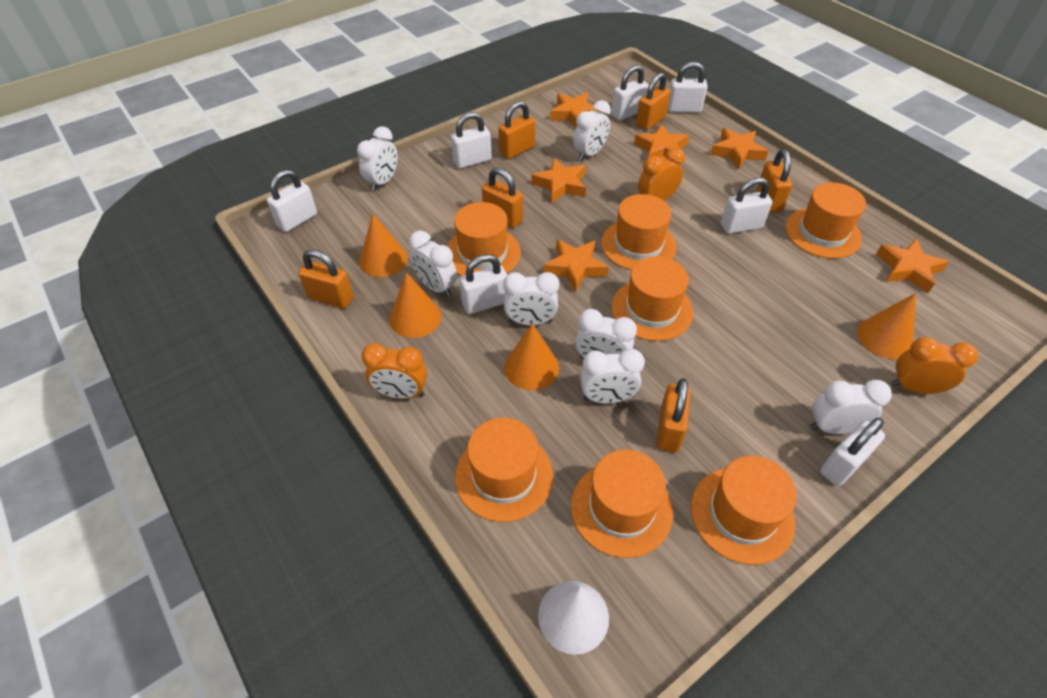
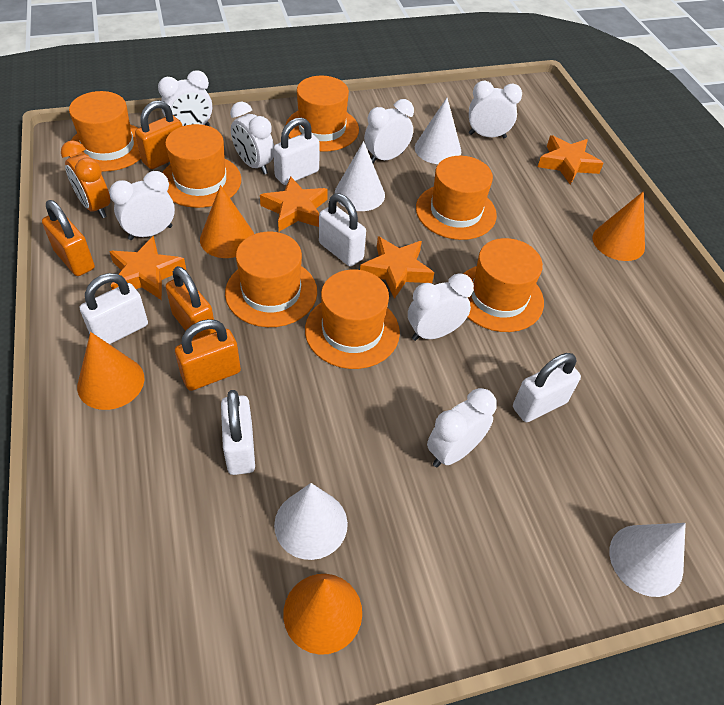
orange clock: [361,343,427,399] [638,147,685,201] [891,337,978,394] = 3 -> [61,140,110,218] = 1
orange padlock: [298,249,354,309] [482,168,523,228] [498,101,535,159] [636,73,671,130] [656,378,691,452] [757,149,793,212] = 6 -> [42,200,95,276] [135,100,183,169] [165,266,216,340] [175,319,241,391] = 4
orange star: [531,158,586,203] [543,239,609,292] [550,92,602,128] [634,124,689,164] [710,128,769,169] [876,239,949,293] = 6 -> [109,236,186,300] [260,176,328,231] [360,236,434,299] [538,135,603,185] = 4
white cone: [538,581,609,655] = 1 -> [274,483,348,560] [335,141,385,211] [415,98,461,164] [609,523,686,597] = 4
white padlock: [267,170,317,232] [451,112,492,168] [459,254,507,314] [611,65,649,121] [668,62,708,113] [721,178,772,234] [820,418,885,486] = 7 -> [80,273,148,344] [221,390,255,475] [273,118,320,185] [319,193,366,266] [513,353,581,422] = 5

